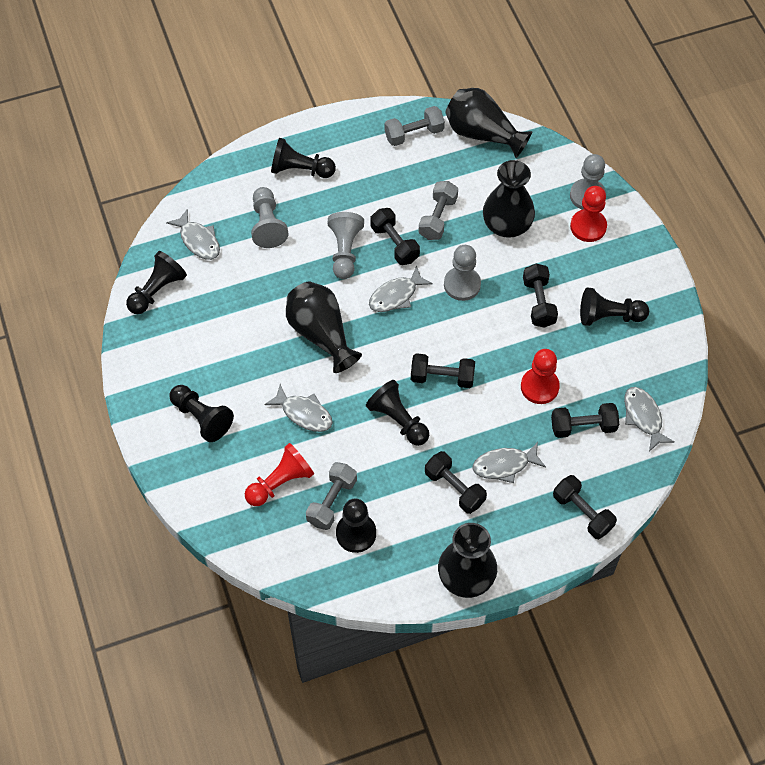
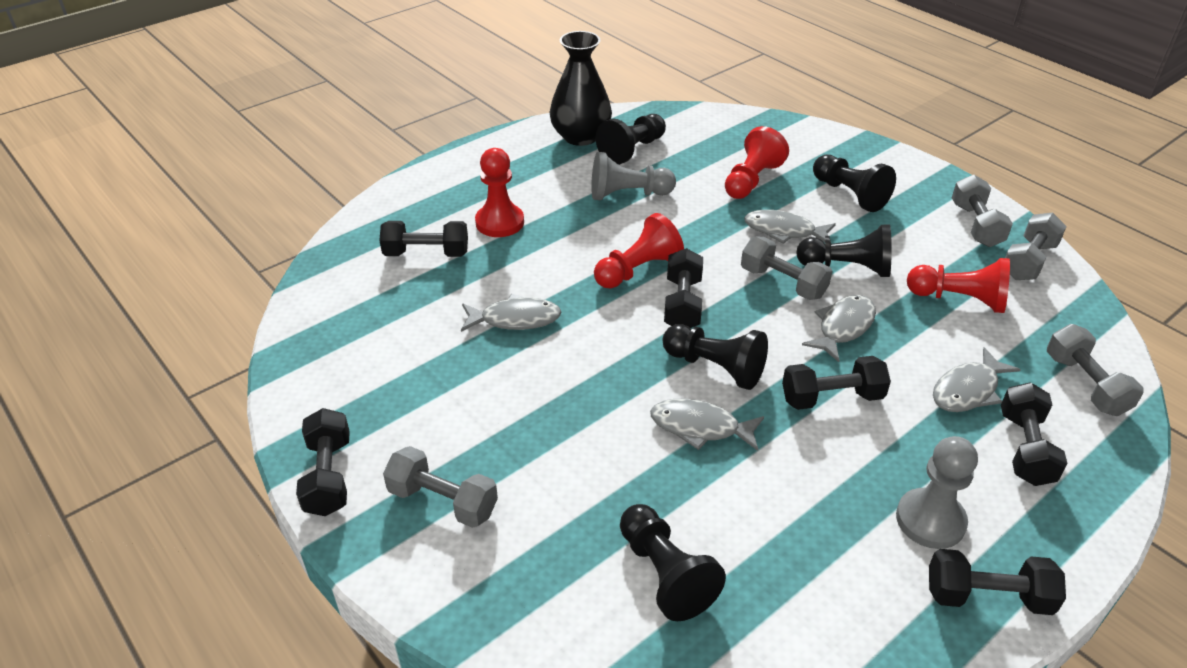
black pawn: [126,251,187,314] [169,385,234,442] [271,138,336,178] [336,499,376,553] [366,380,429,446] [580,288,649,326] = 6 -> [596,114,666,165] [620,504,726,621] [663,324,768,390] [796,224,892,277] [813,155,896,212] = 5
black vase: [286,281,362,373] [438,523,497,598] [445,88,532,158] [483,160,535,238] = 4 -> [549,31,612,146] = 1
grey dumbbell: [306,462,357,530] [384,106,445,146] [419,181,458,240] = 3 -> [383,446,498,528] [741,237,832,300] [952,175,1013,247] [1005,213,1067,280] [1047,324,1144,416] = 5
grey pawn: [251,187,289,248] [328,212,364,279] [444,245,481,301] [570,154,606,210] = 4 -> [591,152,676,200] [896,436,978,549] = 2
red pawn: [245,443,314,506] [521,349,560,404] [570,186,607,242] = 3 -> [475,148,524,237] [594,213,684,288] [725,126,789,199] [907,258,1010,313] = 4

